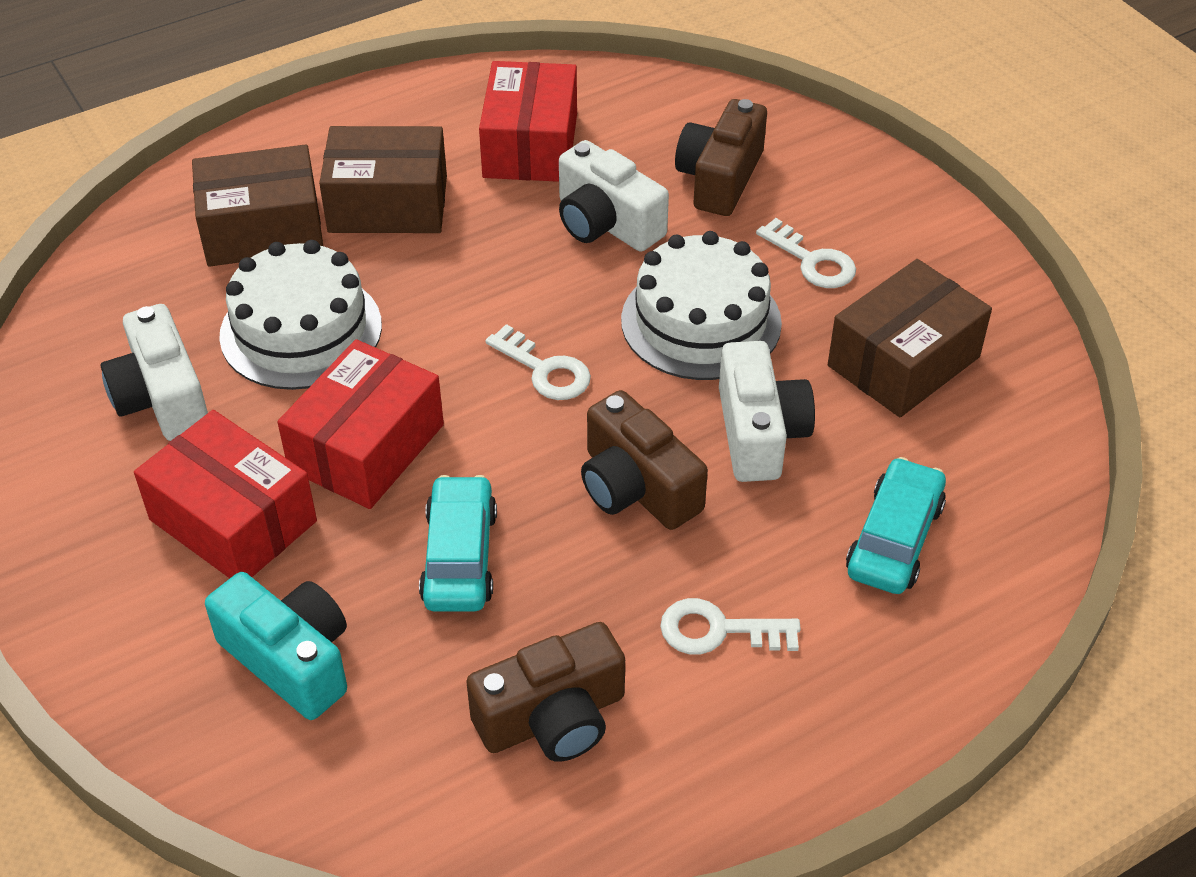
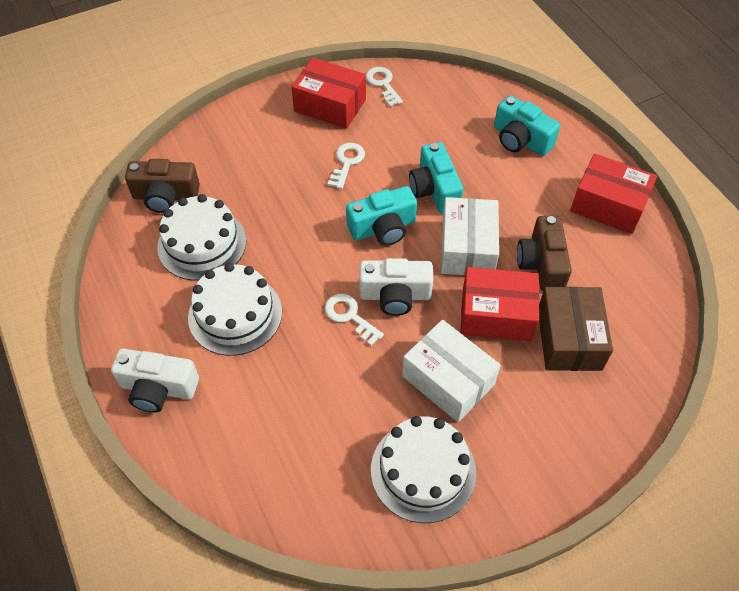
brown box: [192,144,323,267] [319,126,447,233] [828,259,992,417] = 3 -> [539,287,613,371] = 1
brown camera: [466,622,625,762] [581,390,708,530] [675,99,767,216] = 3 -> [125,159,200,213] [517,216,572,291] = 2
turquoise camera: [205,572,347,720] = 1 -> [346,186,417,246] [409,142,464,214] [494,95,560,156] = 3
turquoise car: [419,475,497,612] [846,457,946,594] = 2 -> none = 0
white box: none = 0 -> [402,320,501,422] [441,197,499,275] = 2
white cake: [219,240,382,390] [621,231,782,380] = 2 -> [157,194,246,281] [188,263,282,356] [371,416,476,523] = 3
white camera: [101,304,208,441] [559,140,669,252] [719,341,815,482] = 3 -> [111,348,199,413] [359,258,433,316] = 2

